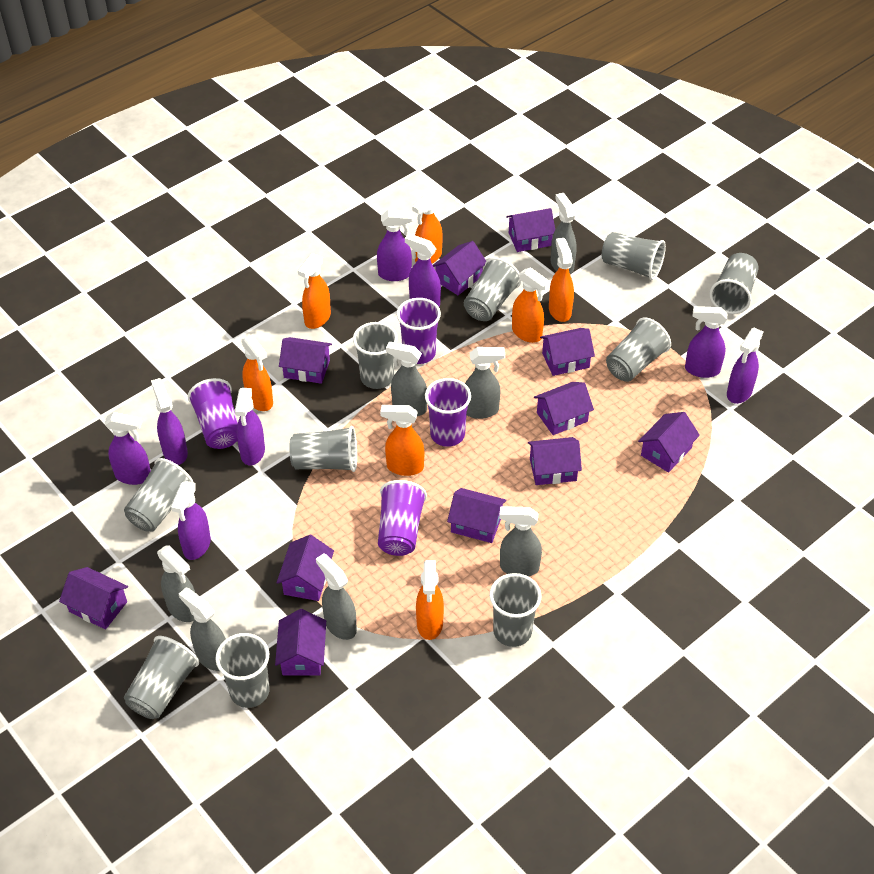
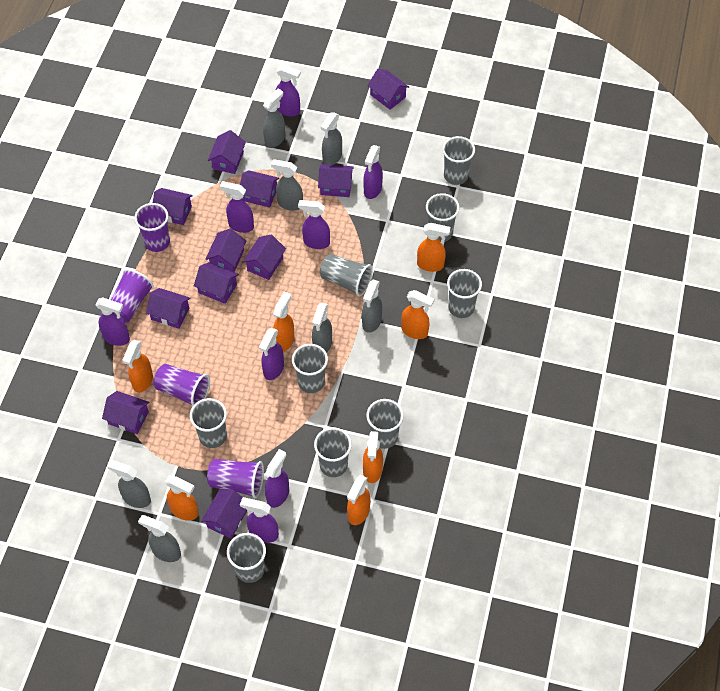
grey cup: [124,458,194,532] [124,636,199,719] [215,633,270,708] [289,426,357,472] [353,322,398,389] [464,258,522,321] [489,573,542,647] [602,232,666,280] [606,317,671,382] [710,253,759,314] = 10 -> [190,398,227,448] [227,533,266,583] [292,344,328,393] [314,427,352,477] [320,254,373,296] [366,399,404,449] [426,193,459,242] [442,136,475,185] [447,269,482,318] = 9

